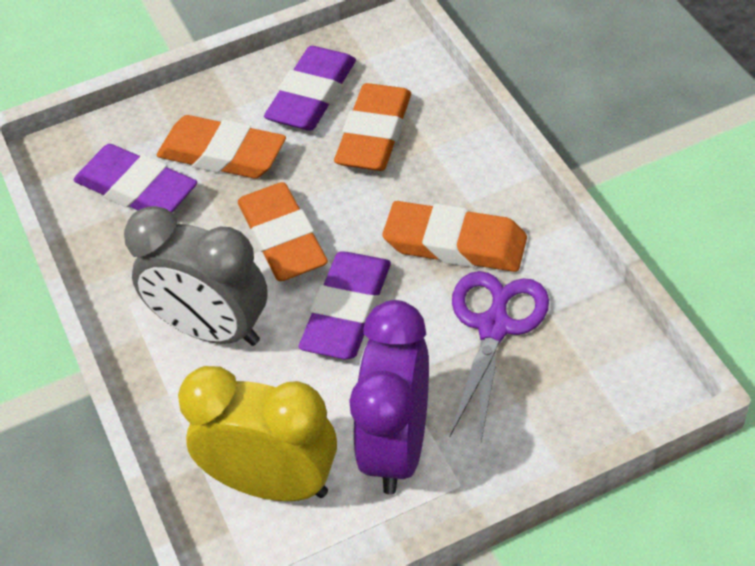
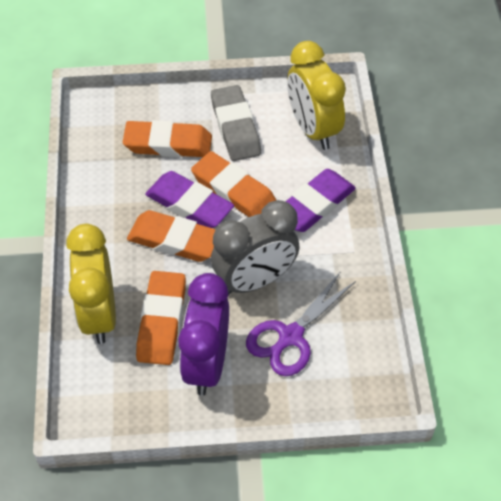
grey eraser: none = 0 -> [211,85,261,161] = 1
purple eraser: [74,144,197,213] [264,46,356,130] [299,251,391,359] = 3 -> [145,171,234,228] [285,169,356,232] = 2
yellow clock: [178,366,337,501] = 1 -> [66,224,116,344] [287,41,346,150] = 2

